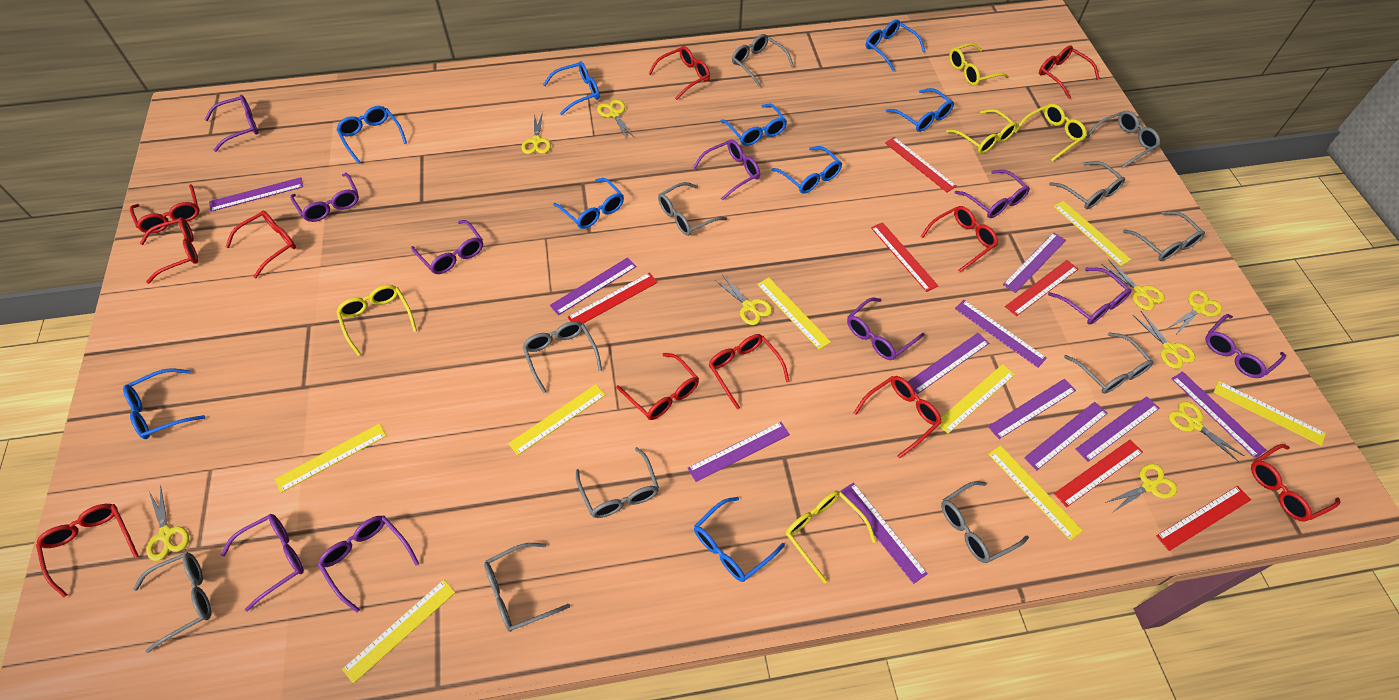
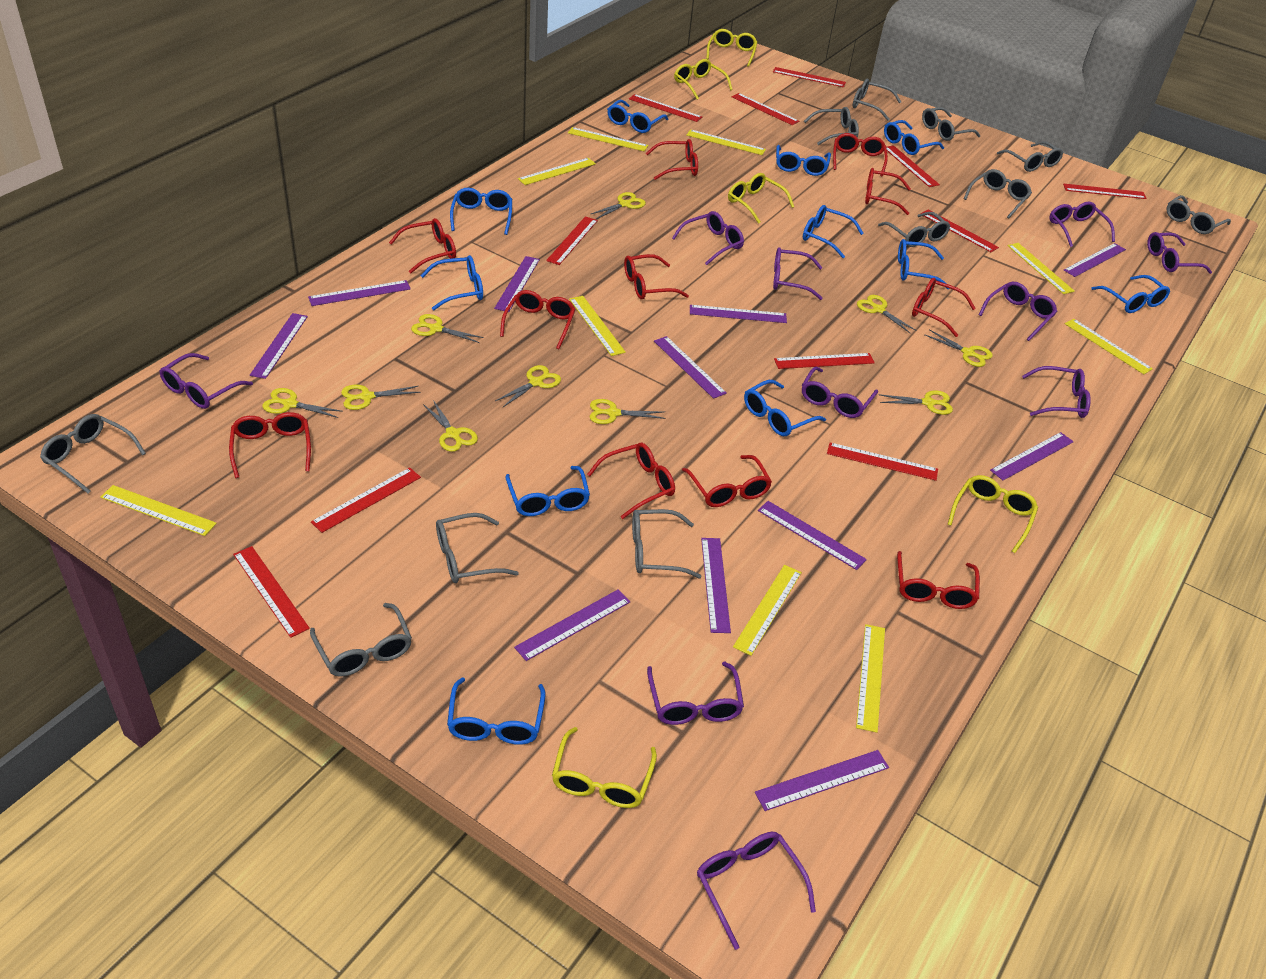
blue glasses: [123,368,205,439] [336,106,407,164] [543,61,600,115] [553,178,624,229] [694,497,785,582] [720,104,787,146] [771,146,842,194] [866,19,926,71] [886,88,954,132] = 9 -> [420,255,483,310] [447,677,545,745] [450,188,512,235] [505,466,590,516] [607,100,668,133] [744,380,826,437] [776,145,831,176] [803,205,864,258] [884,120,944,155] [898,239,950,289] [1091,275,1170,313] = 11
red ruler: [567,273,658,323] [871,222,938,292] [885,137,957,192] [1005,260,1078,316] [1054,439,1143,507] [1156,486,1251,551] = 6 -> [233,546,310,638] [311,467,421,533] [546,216,598,265] [629,94,702,122] [732,93,799,125] [773,67,846,87] [774,353,875,369] [827,443,938,481] [886,145,940,187] [921,210,999,252] [1063,184,1146,199] = 11
yellow ruler: [275,423,386,493] [342,580,455,684] [508,384,605,455] [757,277,831,350] [939,364,1015,434] [988,445,1083,541] [1053,201,1131,266] [1214,381,1326,446] = 8 -> [100,485,217,536] [518,158,596,185] [568,127,648,151] [569,296,626,356] [686,129,766,155] [733,565,802,656] [856,624,885,733] [1007,243,1075,294] [1065,319,1153,374] = 9
yellow scissors: [147,486,189,561] [521,112,551,154] [597,100,635,140] [715,276,772,325] [1101,259,1165,310] [1105,464,1177,513] [1133,311,1195,369] [1167,290,1222,335] [1169,401,1244,462] = 9 -> [262,388,343,418] [341,385,421,410] [411,314,484,343] [423,400,478,452] [495,365,561,407] [590,399,666,424] [591,192,646,219] [857,295,917,333] [879,390,953,415] [924,329,993,367] = 10

